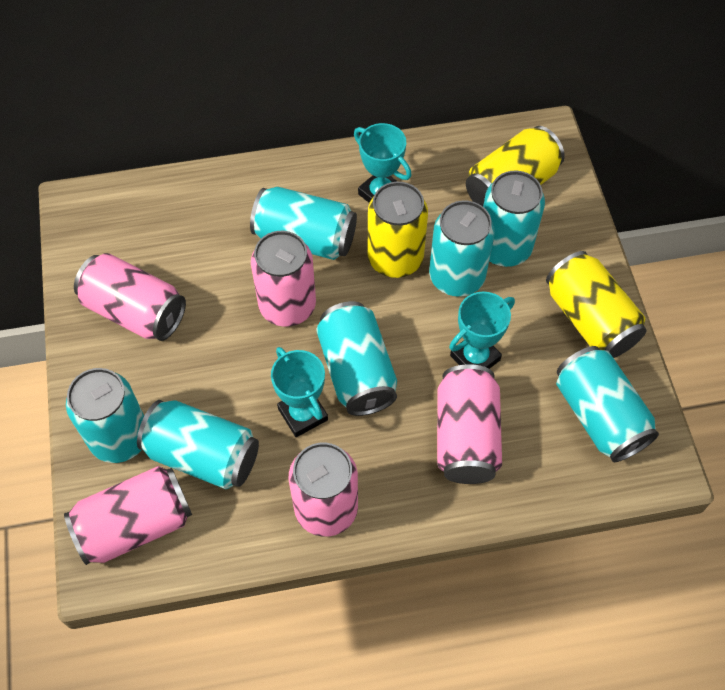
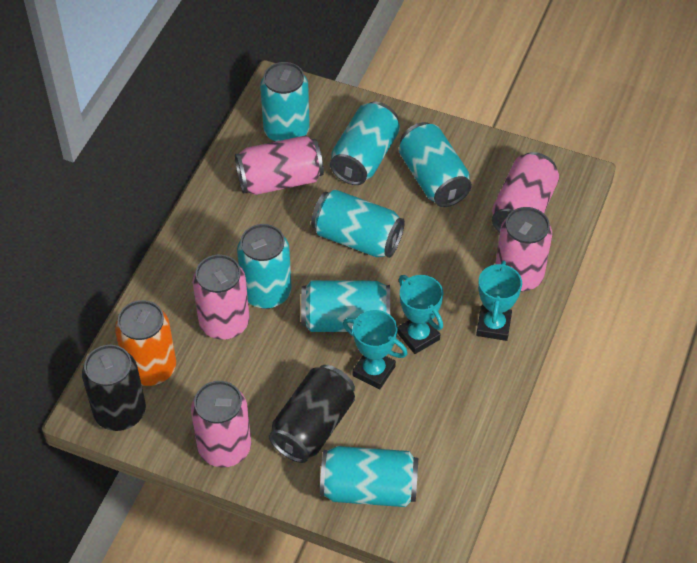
black can: none = 0 -> [82,345,146,431] [269,365,355,463] = 2
orange can: none = 0 -> [115,300,176,386] = 1
yellow can: [368,182,428,278] [466,126,565,206] [546,251,647,358] = 3 -> none = 0

